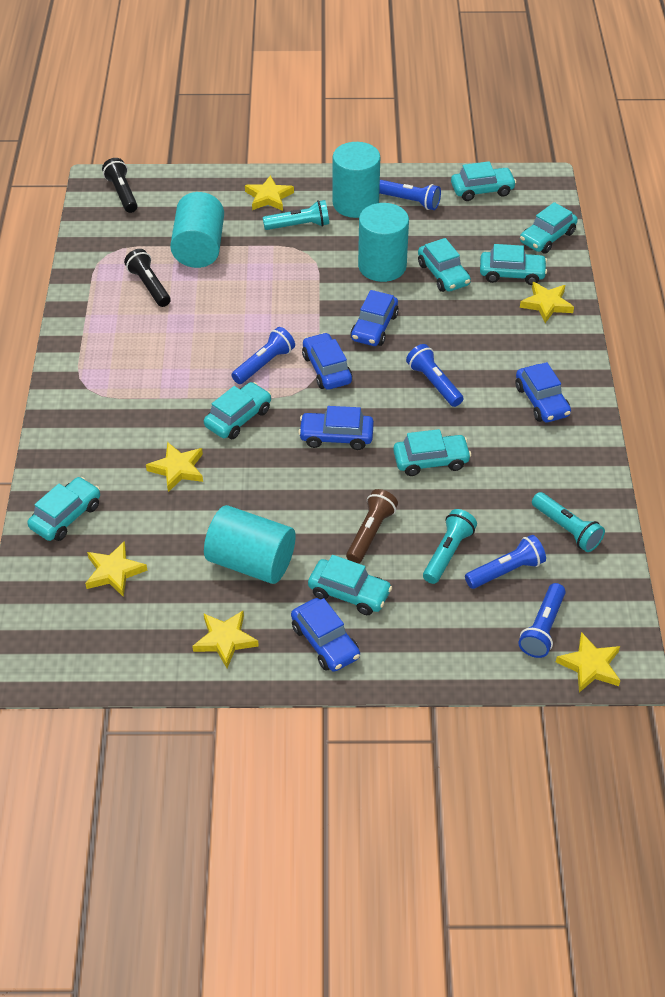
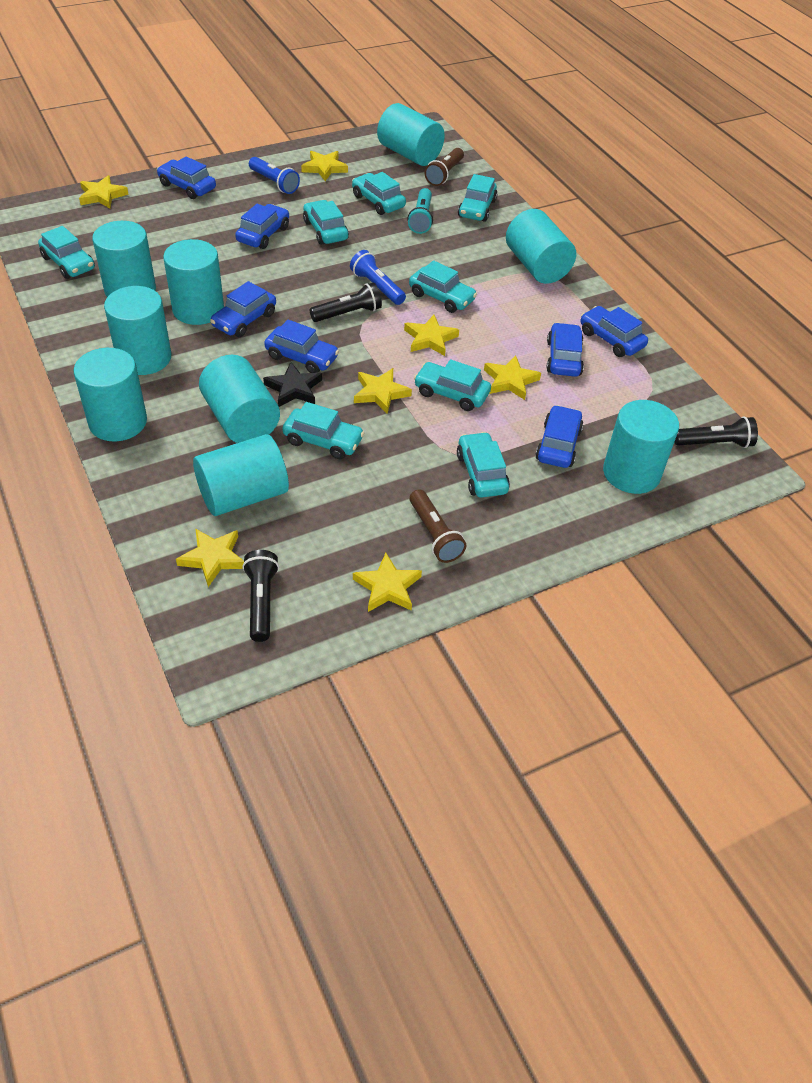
black flashlight: [102,158,138,213] [124,249,171,307] = 2 -> [242,550,279,642] [310,283,382,322] [674,417,758,448] = 3
black star: none = 0 -> [263,362,322,407] = 1
blue car: [291,598,360,672] [298,406,374,450] [302,332,352,390] [350,290,399,346] [516,362,571,422] = 5 -> [157,156,216,199] [210,281,276,337] [235,204,289,249] [264,320,339,373] [535,405,583,468] [546,323,584,377] [581,306,648,357] = 7
blue flashlight: [231,327,295,384] [379,180,441,210] [406,344,464,407] [465,535,546,589] [518,583,566,658] = 5 -> [249,157,300,194] [350,250,406,305] = 2
brown flashlight: [346,489,398,564] = 1 -> [410,489,466,563] [425,148,464,186] = 2
turquoise cylinder: [170,192,224,268] [204,505,296,584] [333,142,380,218] [358,203,409,282] = 4 -> [74,348,147,441] [92,221,156,297] [104,286,171,375] [163,239,224,325] [193,434,289,516] [199,355,280,443] [377,103,445,166] [506,209,576,284] [603,400,679,494] = 9
turquoise flashlight: [263,200,329,230] [423,509,477,584] [532,492,605,552] = 3 -> [408,188,433,234] = 1
yellow star: [85,541,147,597] [146,442,203,492] [192,611,259,668] [245,175,294,211] [520,282,574,323] [556,632,620,693] = 6 -> [79,175,129,209] [176,528,244,587] [301,151,348,181] [353,553,422,612] [354,368,412,414] [404,315,459,356] [484,355,541,400] = 7

